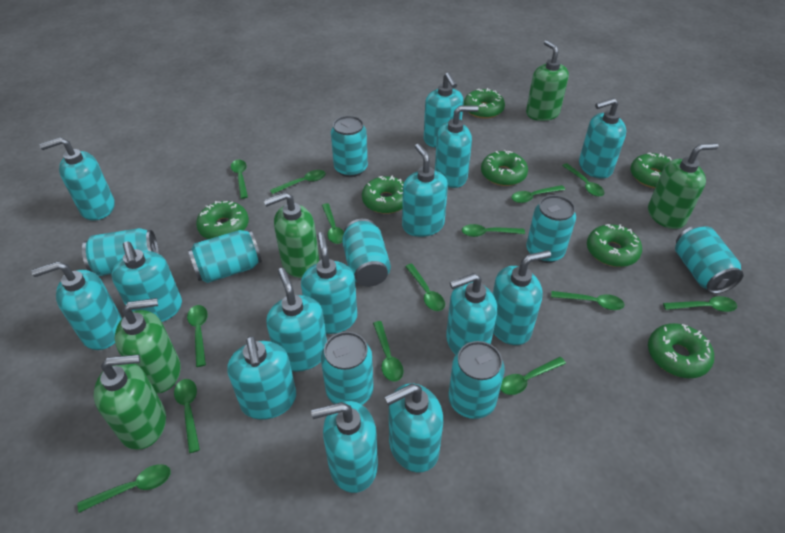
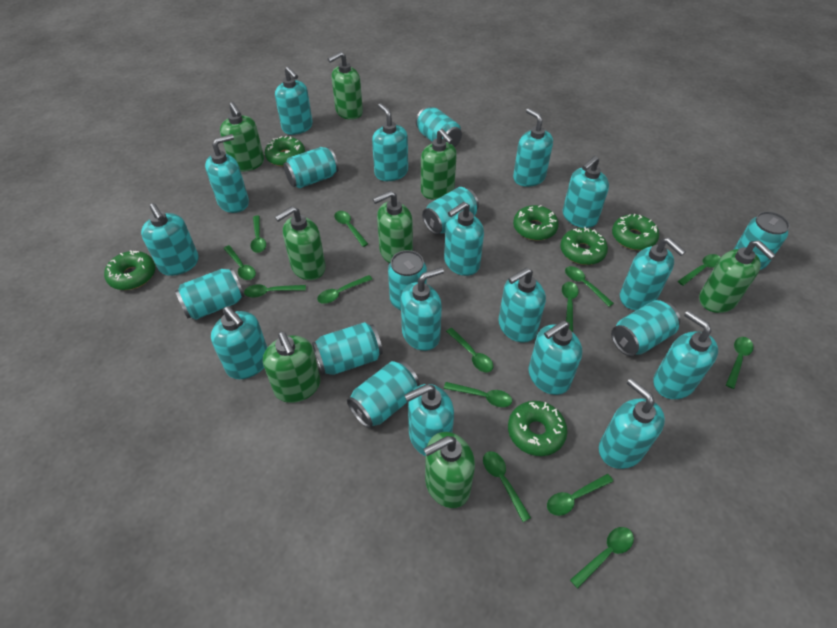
green donut: [196,201,249,239] [362,176,404,214] [464,88,505,119] [481,150,528,186] [587,224,642,267] [630,153,672,188] [648,323,714,378] = 7 -> [104,250,156,290] [265,136,305,167] [508,401,567,456] [513,205,559,240] [560,227,608,265] [612,214,659,250] = 6
green soap dispenser: [94,354,166,450] [115,298,181,394] [263,192,319,278] [526,40,569,121] [648,143,718,229] = 5 -> [220,102,264,172] [263,331,321,403] [275,206,326,280] [328,51,363,120] [373,191,413,263] [421,129,457,200] [423,432,475,508] [699,240,776,313] = 8
turquoise can: [82,228,159,276] [188,230,262,283] [321,332,374,405] [331,116,368,177] [342,219,391,287] [448,341,505,419] [526,195,576,263] [675,225,744,294] = 8 -> [175,268,245,320] [283,147,339,188] [312,322,383,375] [347,361,420,428] [388,250,427,310] [416,106,462,147] [422,187,479,235] [611,300,680,356] [733,211,790,270] = 9
turquoise soap dispenser: [32,261,122,350] [40,137,115,221] [112,241,182,322] [227,336,296,420] [266,268,327,372] [301,232,357,334] [311,401,378,493] [385,384,443,472] [402,144,448,237] [424,72,464,148] [435,106,479,188] [446,273,497,355] [493,250,551,345] [579,98,626,179] = 14 -> [141,203,199,276] [205,134,249,213] [211,306,268,379] [275,66,313,135] [372,103,408,181] [401,267,444,351] [404,384,454,456] [444,202,484,276] [499,267,546,343] [513,108,553,187] [528,320,582,395] [563,156,609,228] [599,378,665,469] [620,237,686,310] [653,310,718,399] = 15

